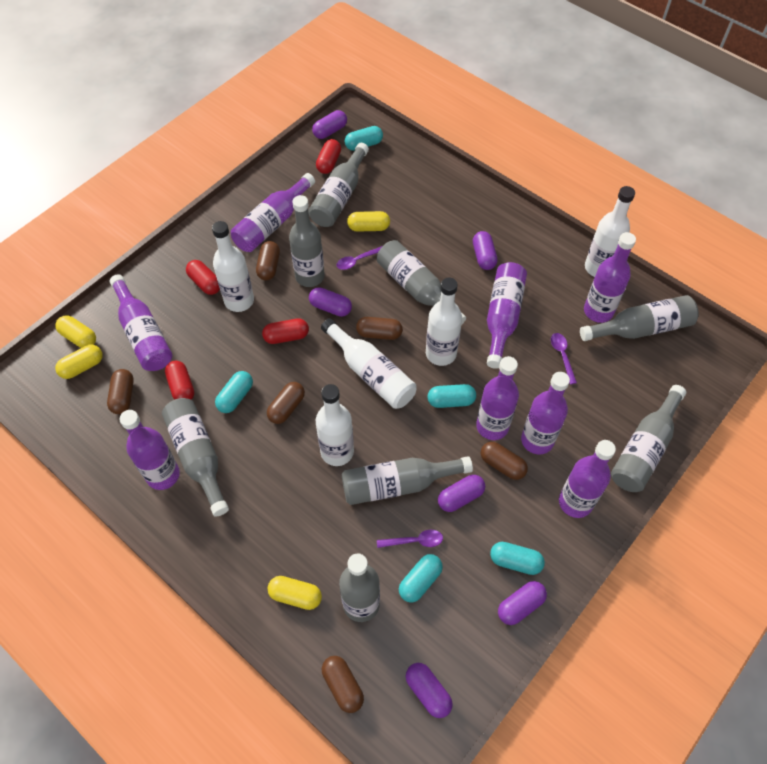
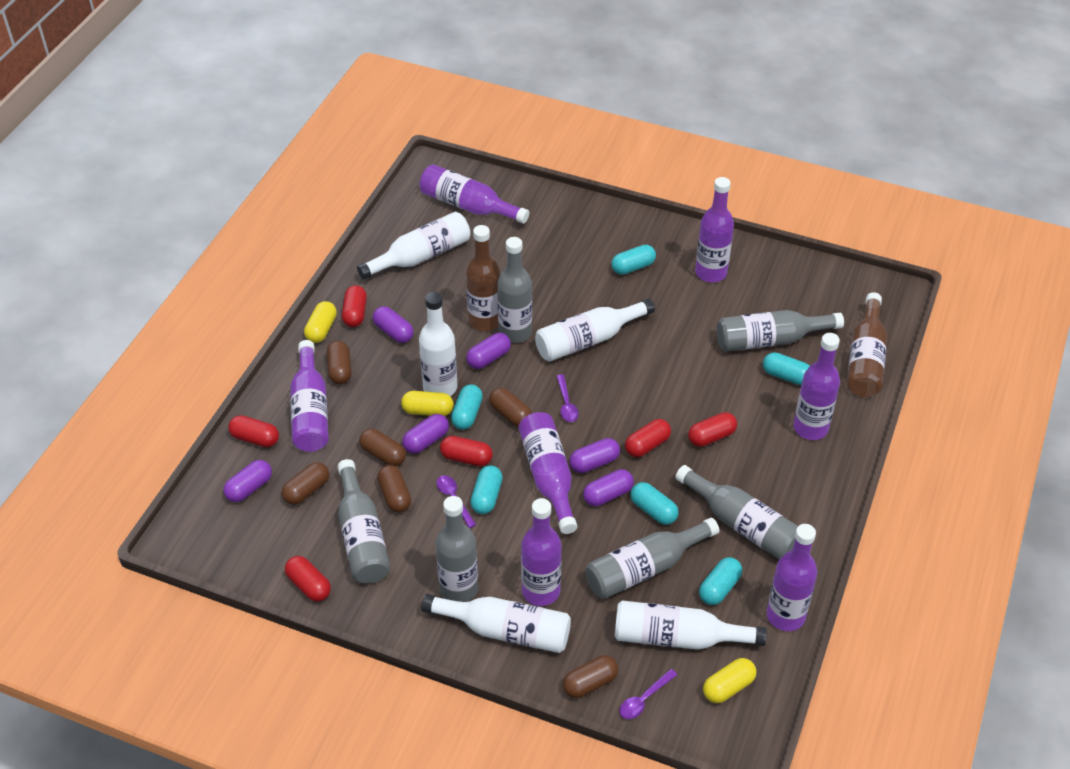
brown bottle: none = 0 -> [466,225,500,331] [847,292,887,397] = 2
grey bottle: [162,398,229,516] [289,195,325,287] [308,143,369,227] [339,554,380,622] [342,456,473,505] [377,240,466,325] [580,295,699,341] [611,385,686,492] = 8 -> [338,459,390,584] [436,496,478,602] [497,237,532,343] [585,518,719,599] [675,465,798,560] [716,310,844,352] = 6
purple bottle: [110,274,172,371] [120,410,180,490] [231,173,315,252] [476,356,519,440] [487,262,527,369] [521,372,570,455] [559,440,616,518] [584,232,636,323] = 8 -> [290,340,329,452] [420,164,529,224] [518,412,577,534] [521,498,562,606] [695,177,734,282] [767,524,817,631] [793,333,840,440] = 7
red capsule: [165,361,194,400] [186,260,220,295] [262,318,309,344] [316,139,341,174] = 4 -> [228,415,279,447] [285,556,331,602] [342,285,367,327] [440,436,493,466] [625,419,671,457] [688,412,737,447] = 6
turquoise capsule: [215,371,253,413] [344,126,383,151] [399,554,443,602] [428,384,476,408] [490,542,545,575] = 5 -> [451,384,483,430] [470,465,503,514] [611,244,656,275] [630,482,679,525] [699,557,742,605] [763,352,810,385] = 6
yellow capsule: [55,315,96,348] [55,345,103,379] [268,576,322,610] [347,211,390,232] = 4 -> [304,301,337,343] [401,391,454,416] [703,658,756,703] = 3

